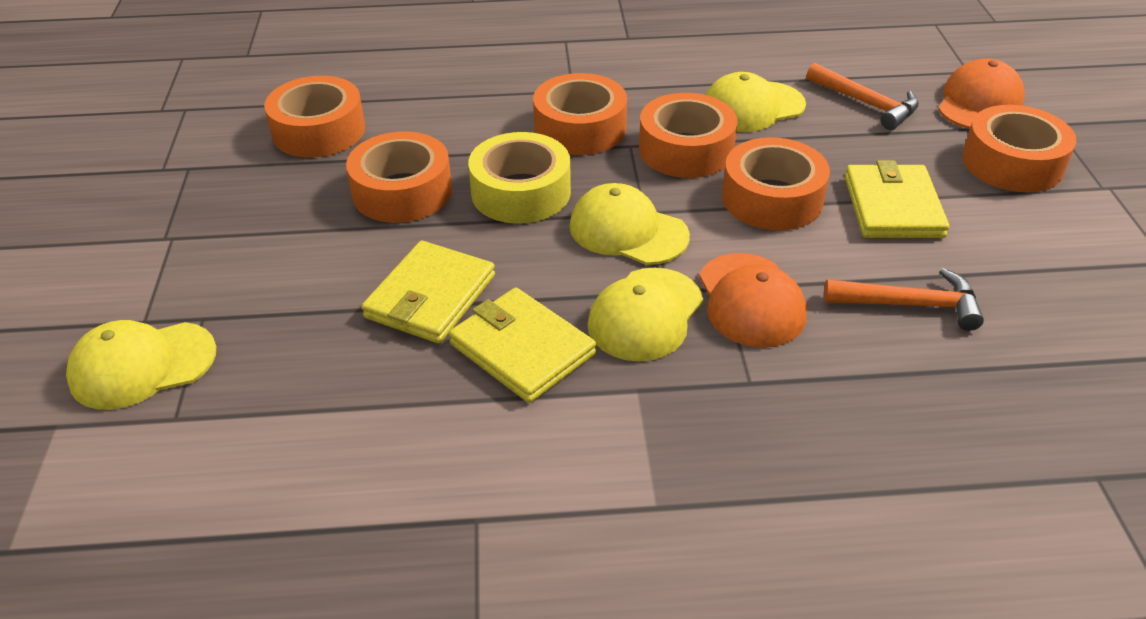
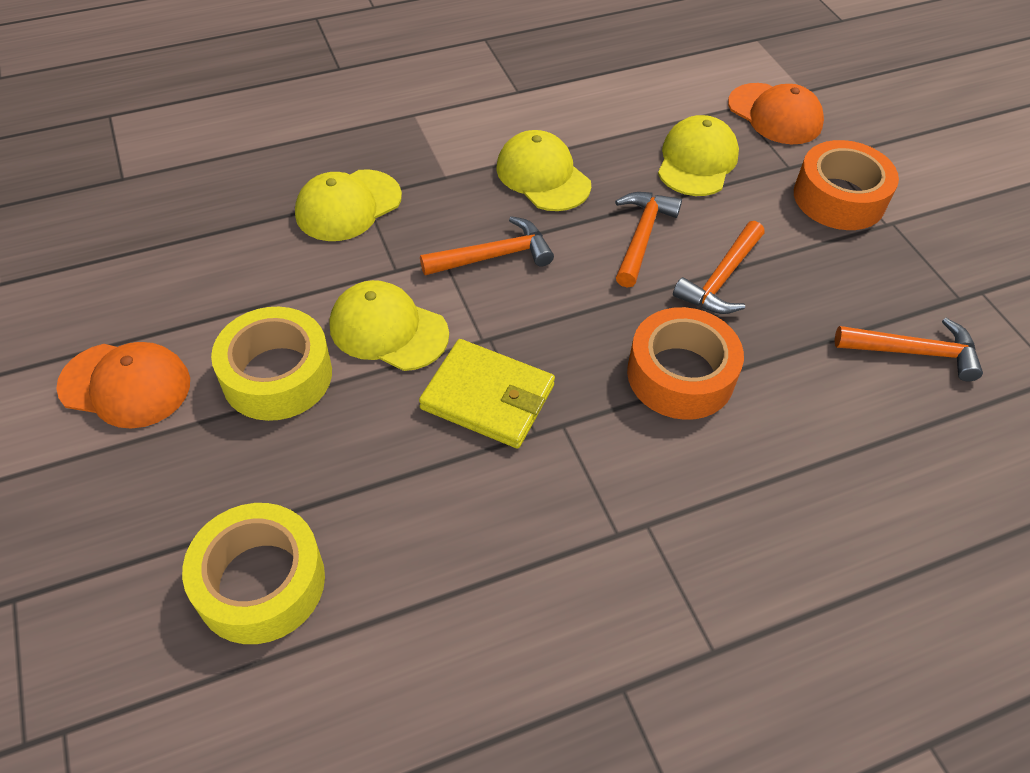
orange hammer: [806,63,919,130] [824,268,984,331] = 2 -> [420,216,554,275] [615,192,682,288] [673,221,765,314] [835,318,983,381] = 4
orange tape: [264,76,365,158] [346,131,452,223] [533,73,627,155] [639,93,738,178] [722,137,830,230] [962,105,1077,192] = 6 -> [627,307,744,420] [794,140,899,230] = 2
yellow tape: [468,132,571,224] = 1 -> [182,503,325,644] [211,307,332,421] = 2
yellow wallet: [361,241,495,343] [449,288,596,403] [845,160,949,238] = 3 -> [419,339,555,448] = 1

